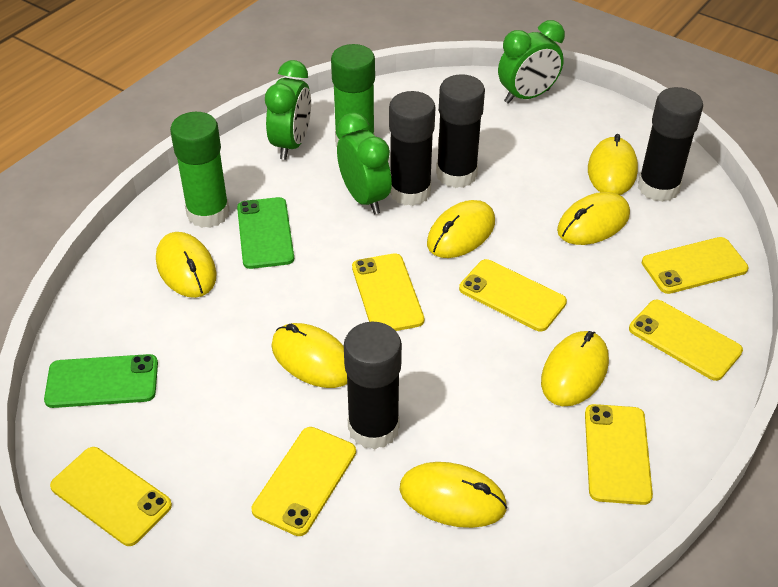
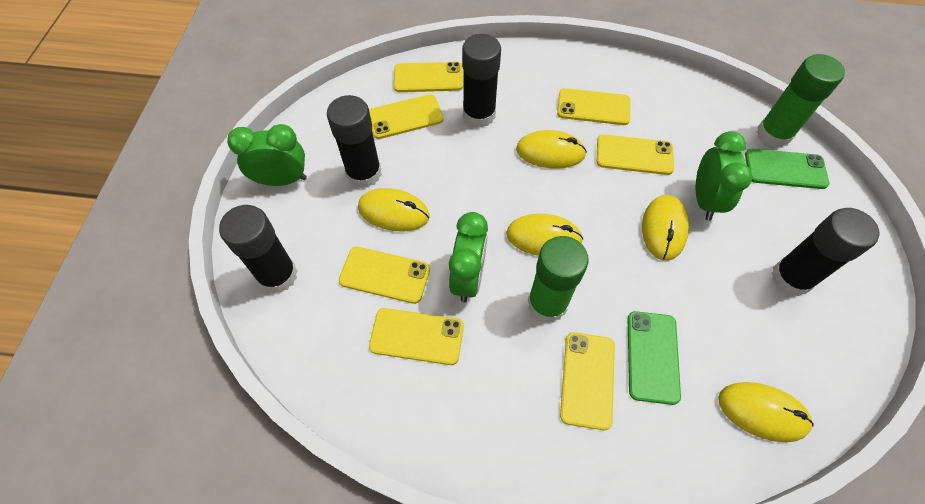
yellow mouse: [156,232,217,298] [271,323,347,388] [400,462,507,528] [427,200,495,258] [541,331,609,406] [557,192,630,245] [588,134,638,195] = 7 -> [358,188,430,231] [506,214,583,256] [516,130,587,169] [642,195,689,261] [718,382,814,442] = 5

